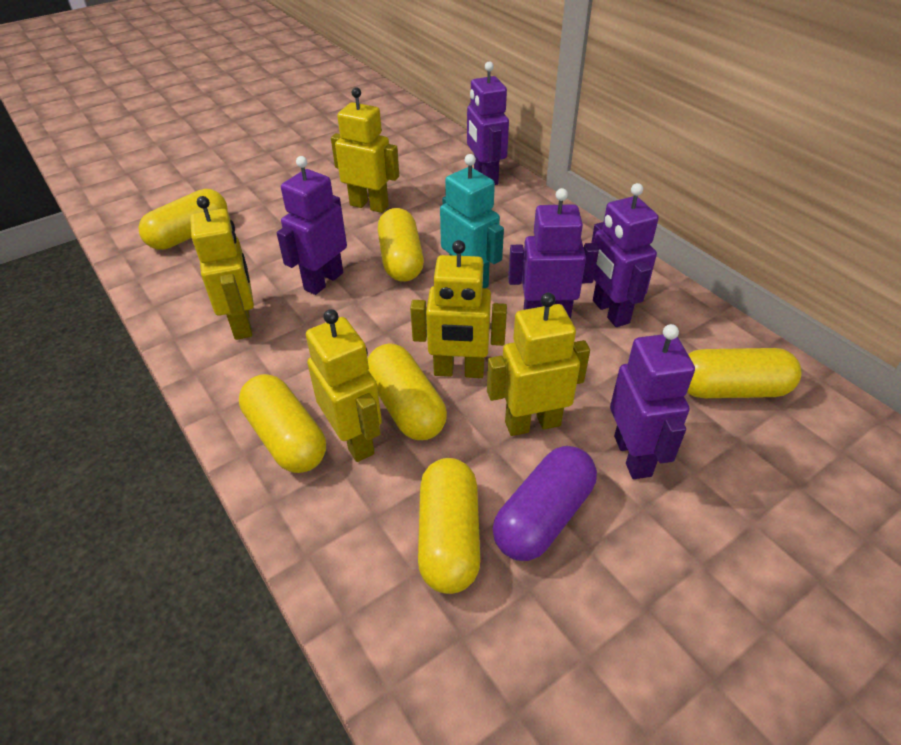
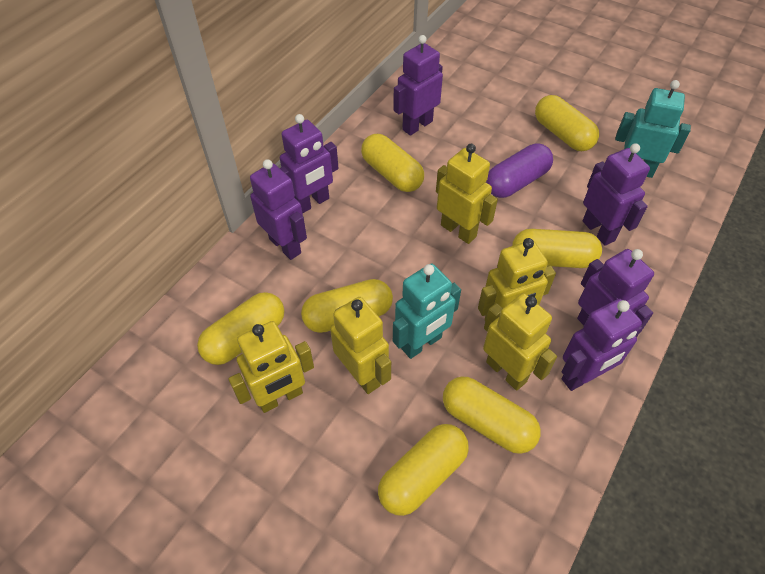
purple robot: [277,156,347,295] [467,61,509,185] [508,188,599,319] [591,183,659,327] [610,324,695,479] = 5 -> [250,159,307,260] [280,114,339,214] [393,35,443,136] [562,299,642,391] [577,249,654,331] [583,143,650,246] = 6
turquoise robot: [440,154,504,288] = 1 -> [393,264,461,359] [615,80,691,178] = 2
yellow capsule: [138,189,228,250] [239,374,326,473] [368,343,447,440] [378,208,424,282] [418,458,480,594] [687,348,801,398] = 6 -> [197,292,284,365] [301,279,393,333] [361,134,424,192] [378,424,469,516] [443,376,541,454] [512,229,602,268] [535,95,599,151] = 7

